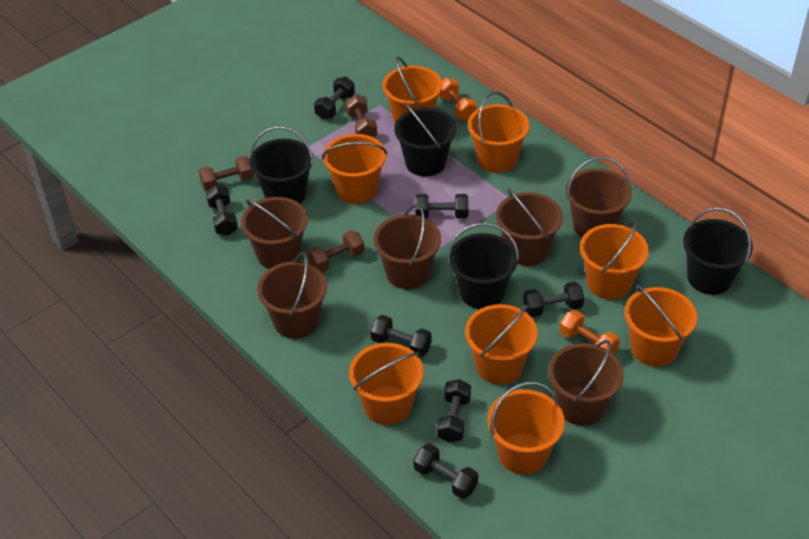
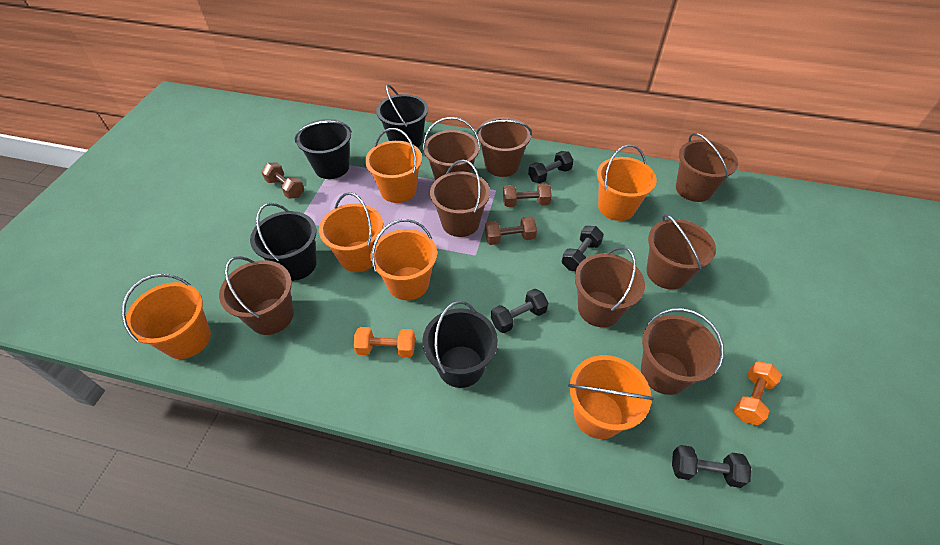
black dumbbell: [206,185,238,236] [314,77,355,120] [370,315,432,358] [413,444,478,499] [415,194,468,219] [437,379,471,443] [523,282,584,317] = 7 -> [491,289,548,333] [528,151,574,183] [561,226,604,271] [672,445,751,488] = 4
brown bucket: [241,197,308,269] [257,252,327,339] [374,204,441,289] [496,188,563,266] [548,340,624,426] [566,157,632,237] = 6 -> [219,256,293,335] [423,117,480,181] [430,160,490,237] [476,117,532,177] [575,247,645,327] [641,308,724,395] [647,214,716,289] [676,133,738,202] = 8
orange bucket: [322,134,387,204] [349,343,423,425] [383,57,442,123] [465,304,538,385] [468,92,530,173] [487,382,565,475] [580,220,649,300] [624,285,697,367] = 8 -> [121,274,211,359] [319,192,383,272] [365,128,422,203] [370,219,437,300] [568,355,654,439] [597,144,657,221] = 6

